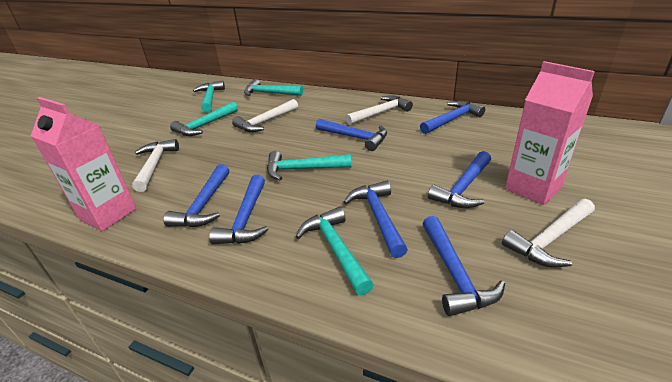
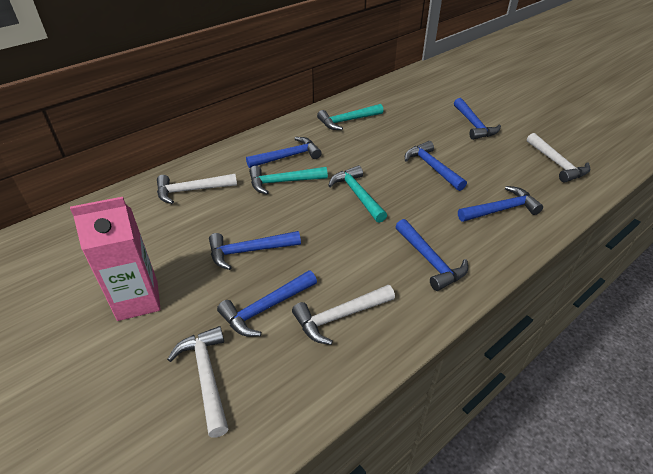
pink carton: [31,97,137,231] [505,61,595,205] = 2 -> [70,197,161,321] = 1
turquoise hammer: [170,102,238,136] [193,80,225,112] [244,79,303,96] [267,151,351,180] [296,207,374,295] = 5 -> [249,166,328,194] [317,104,383,130] [328,165,387,223] = 3

